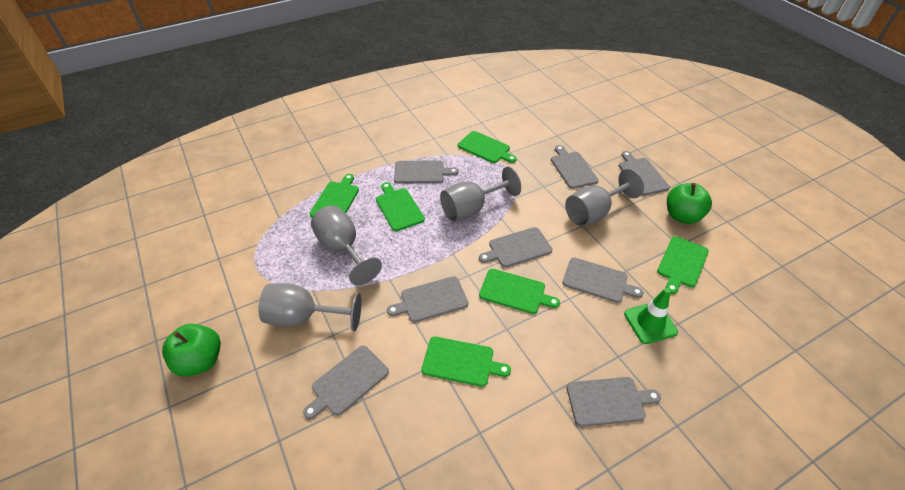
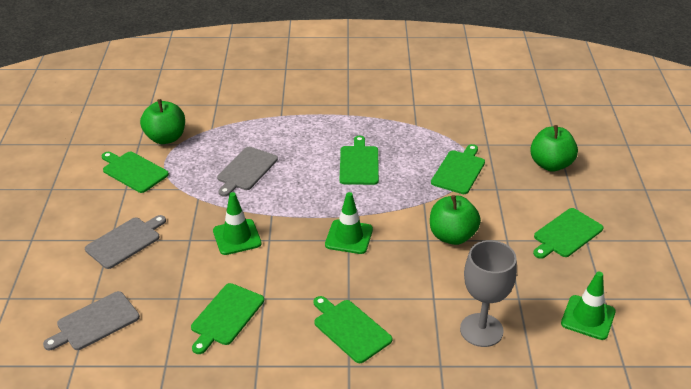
green apple: [162,324,221,377] [667,183,712,224] = 2 -> [140,99,185,144] [430,195,481,245] [530,125,578,172] = 3
green traffic cone: [624,288,678,344] = 1 -> [213,192,262,255] [325,192,373,254] [561,272,616,340] = 3
grey cutting board: [303,346,389,419] [387,276,468,323] [394,160,458,184] [479,227,552,268] [551,145,598,189] [562,258,644,303] [567,377,661,427] [619,151,670,196] = 8 -> [43,291,140,350] [85,215,166,269] [217,147,278,197] = 3
grey goblet: [259,283,361,332] [311,205,382,285] [440,166,521,222] [565,169,644,227] = 4 -> [460,240,517,347] = 1

